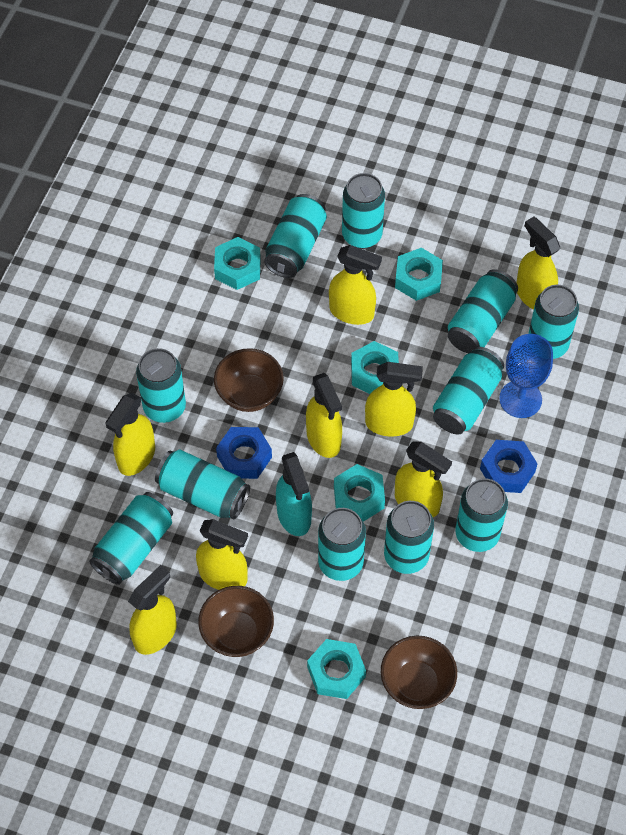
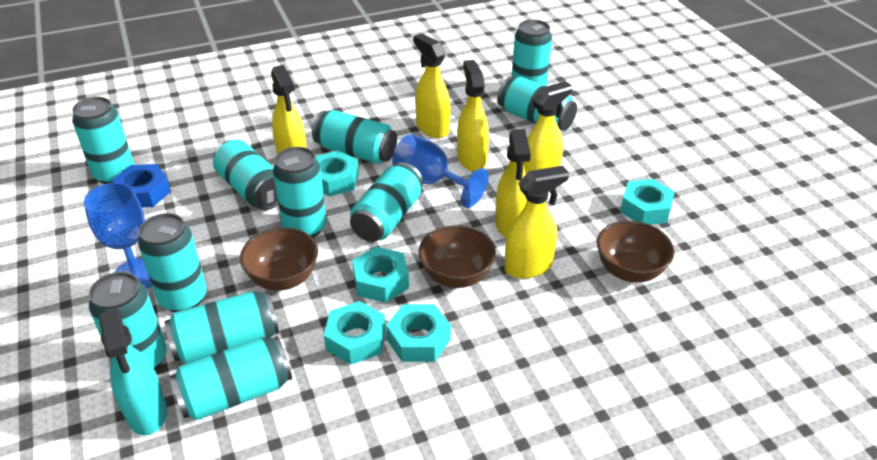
blue goblet: [499,334,553,418] = 1 -> [84,183,152,289] [392,134,488,208] = 2
blue nut: [216,427,272,479] [480,440,537,493] = 2 -> [112,164,171,208] = 1
yellow spray bottle: [105,393,155,476] [128,565,177,655] [196,519,248,590] [306,373,342,458] [329,245,382,325] [365,362,423,436] [395,441,452,517] [516,217,560,310] = 8 -> [271,65,307,154] [413,33,451,138] [457,60,489,171] [495,129,531,238] [505,166,569,279] [523,81,573,174] = 6

